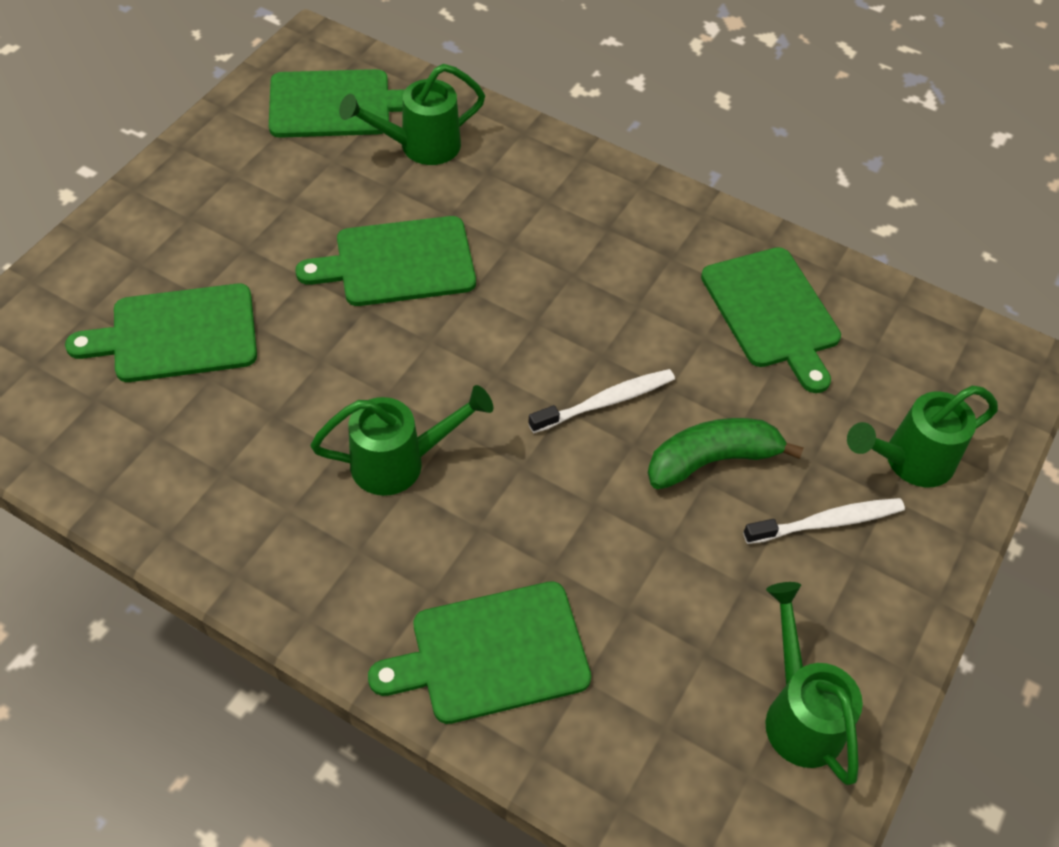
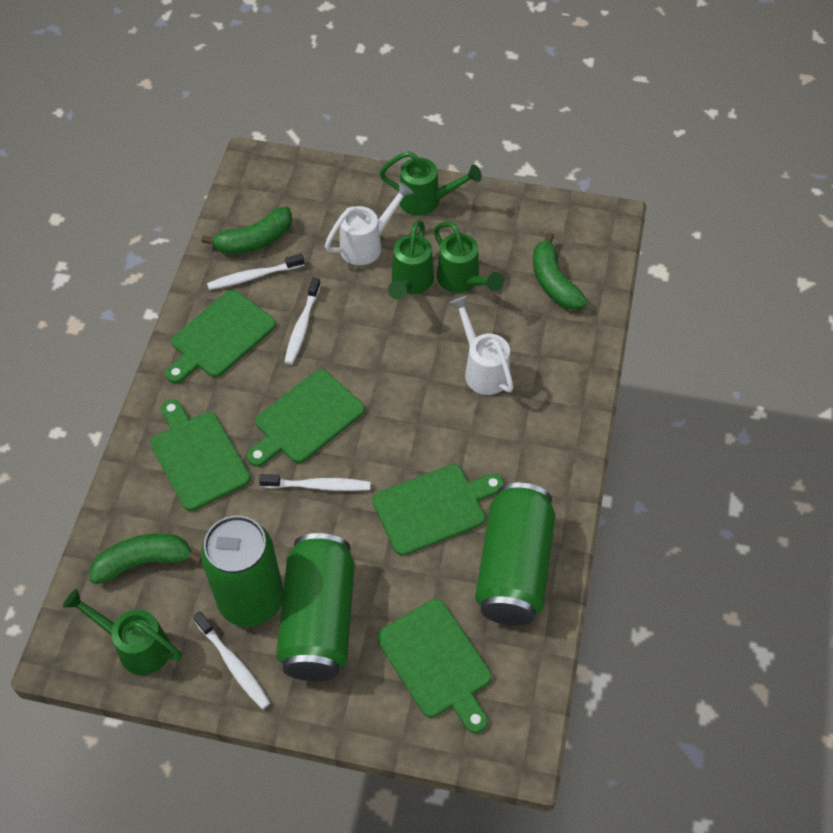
green banana: [648,418,803,489] = 1 -> [90,534,202,584] [202,207,292,254] [533,232,587,310] = 3
green can: none = 0 -> [201,516,283,627] [276,533,355,681] [475,483,555,626] = 3
white toothbrush: [528,369,675,433] [743,498,905,544] = 2 -> [193,611,270,709] [207,254,304,290] [259,474,371,491] [285,277,321,365] = 4
white watering can: none = 0 -> [325,182,413,265] [450,296,514,395] = 2

